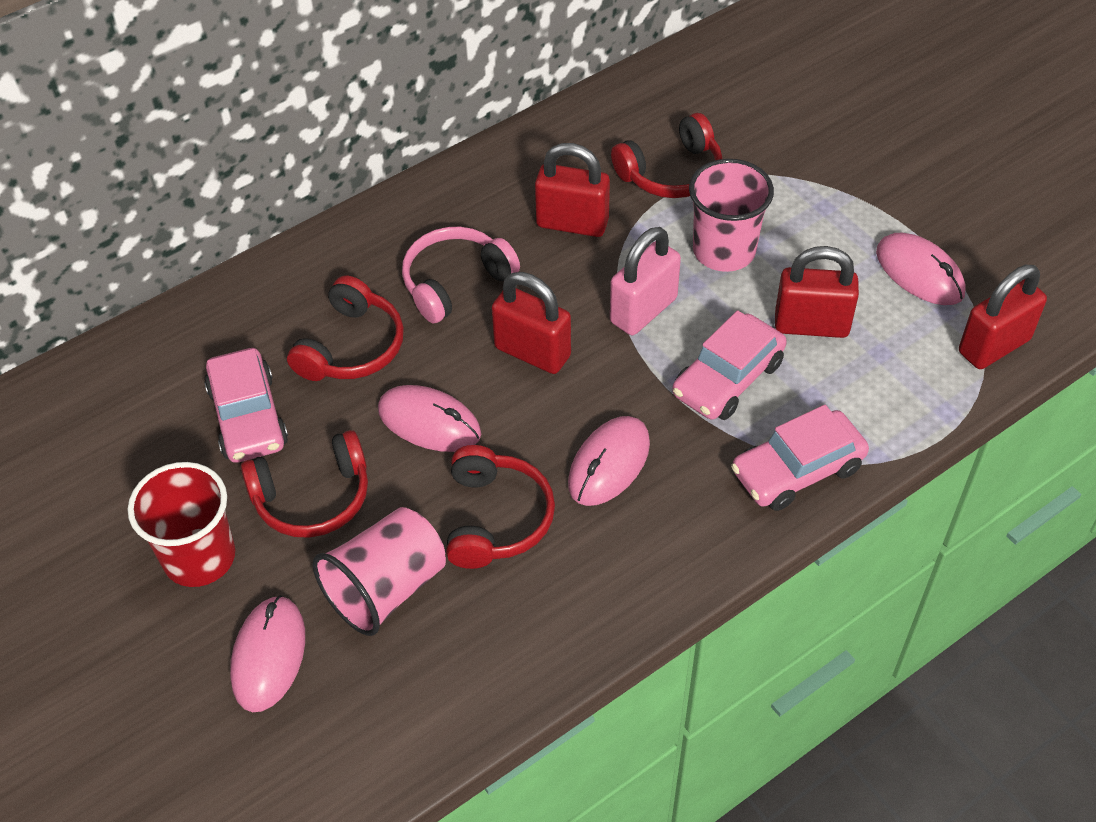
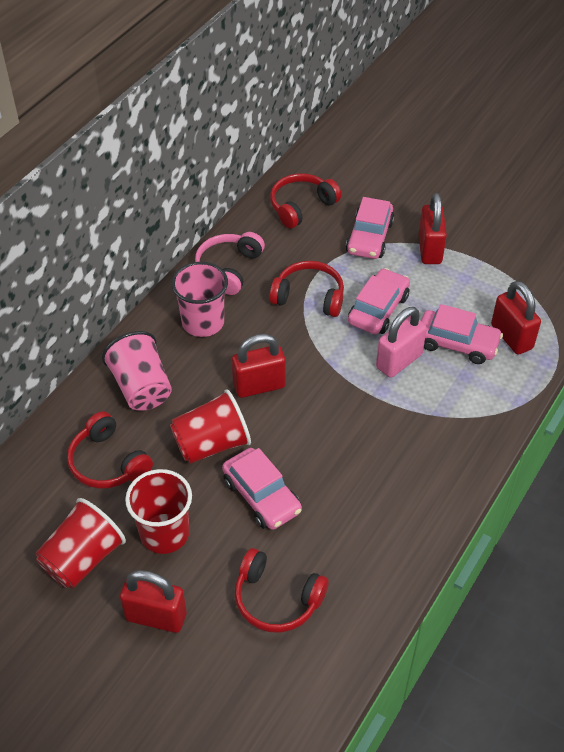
pink car: [204,348,288,463] [672,310,787,420] [731,405,869,511] = 3 -> [222,448,302,530] [346,197,395,259] [348,268,410,334] [421,304,503,364] = 4
pink mouse: [230,595,305,712] [378,385,481,452] [568,416,650,506] [876,233,966,305] = 4 -> none = 0
red cup: [128,462,235,587] = 1 -> [35,498,126,589] [125,469,192,554] [170,389,251,464] = 3

